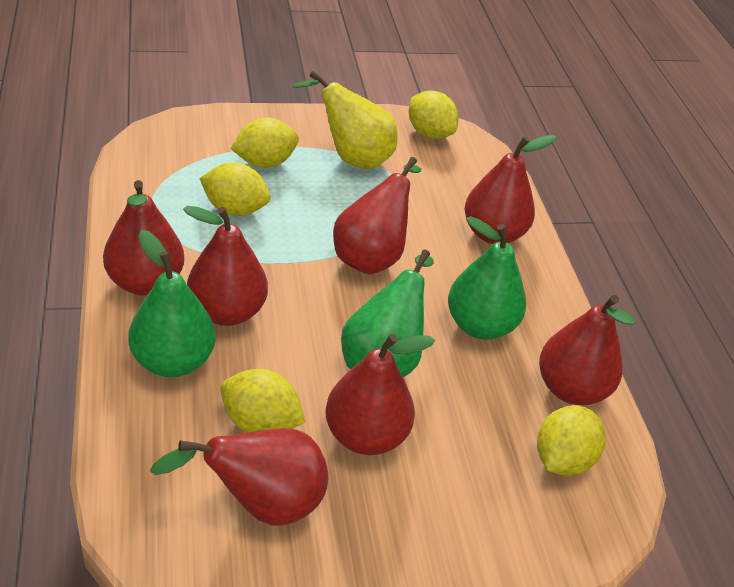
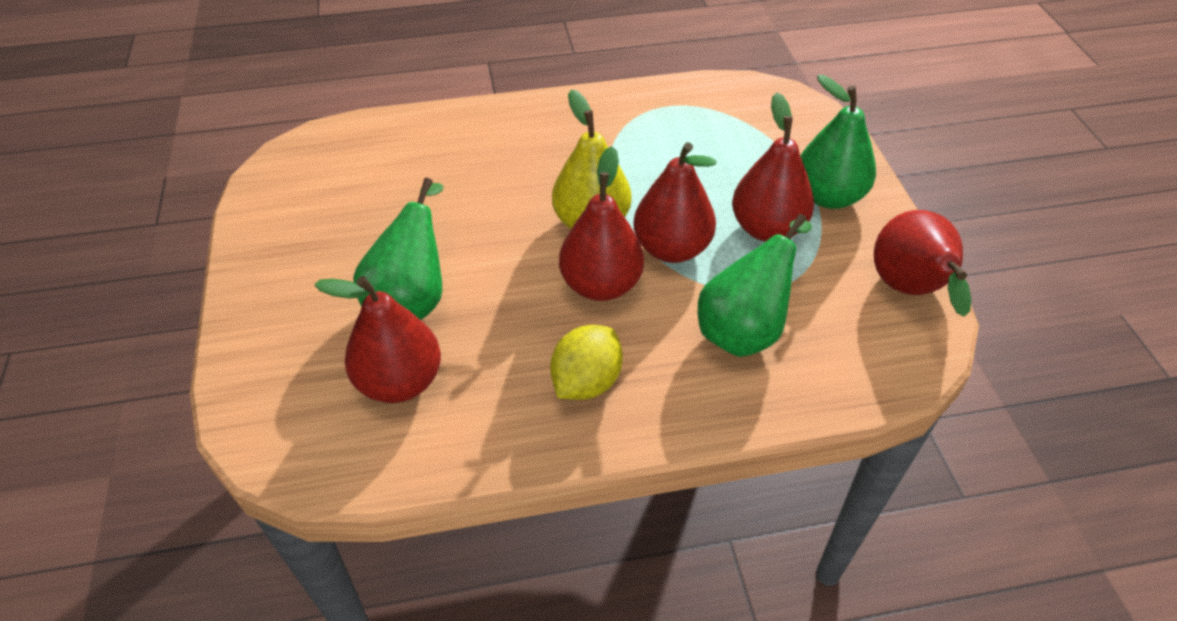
red pear: [103,180,184,296] [150,428,328,525] [183,206,268,326] [325,334,435,455] [333,157,421,274] [465,135,557,244] [539,295,636,405] = 7 -> [315,276,441,403] [559,146,644,301] [633,142,717,263] [732,93,814,242] [874,210,972,317] = 5
yellow lemon: [199,162,270,216] [220,369,306,432] [231,118,299,168] [409,90,458,139] [537,406,606,476] = 5 -> [550,325,623,400] = 1

